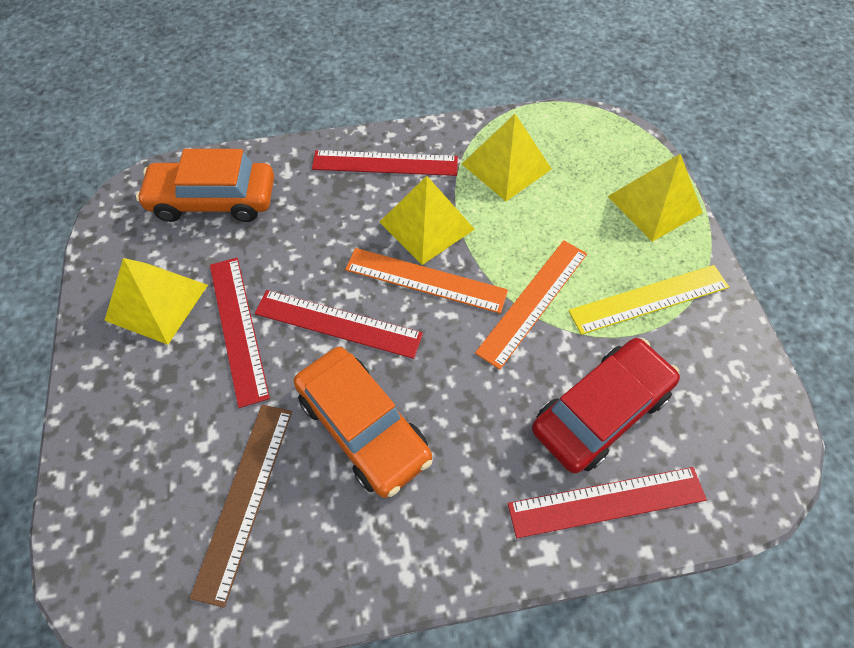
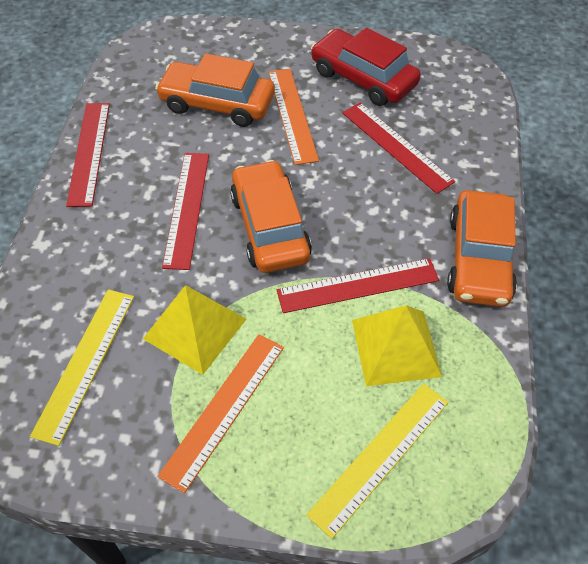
brown ruler: [189,405,292,608] = 1 -> none = 0
orange car: [136,149,274,222] [294,347,432,498] = 2 -> [155,53,275,127] [230,160,312,273] [447,190,517,307] = 3
yellow pyramid: [104,258,208,345] [380,176,475,265] [462,114,552,201] [607,154,703,242] = 4 -> [143,285,246,375] [352,305,442,386] = 2
yellow ruler: [568,265,729,335] = 1 -> [30,289,134,446] [306,383,449,539] = 2

